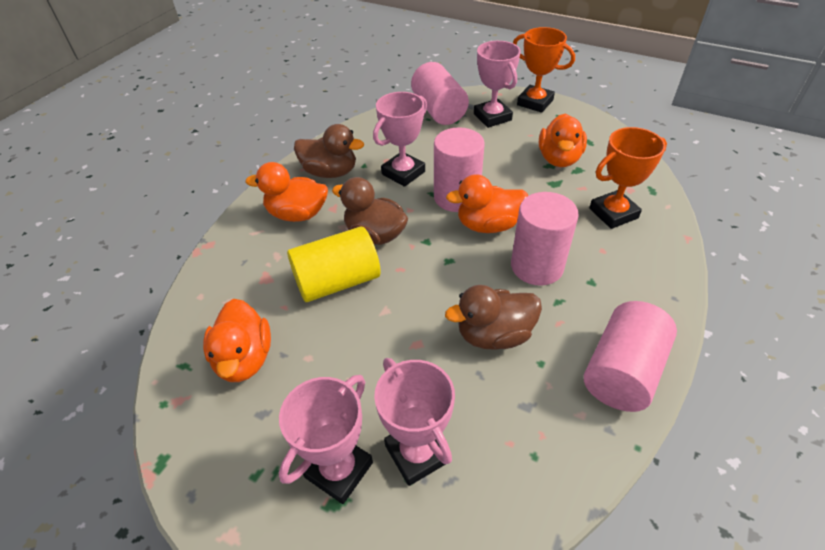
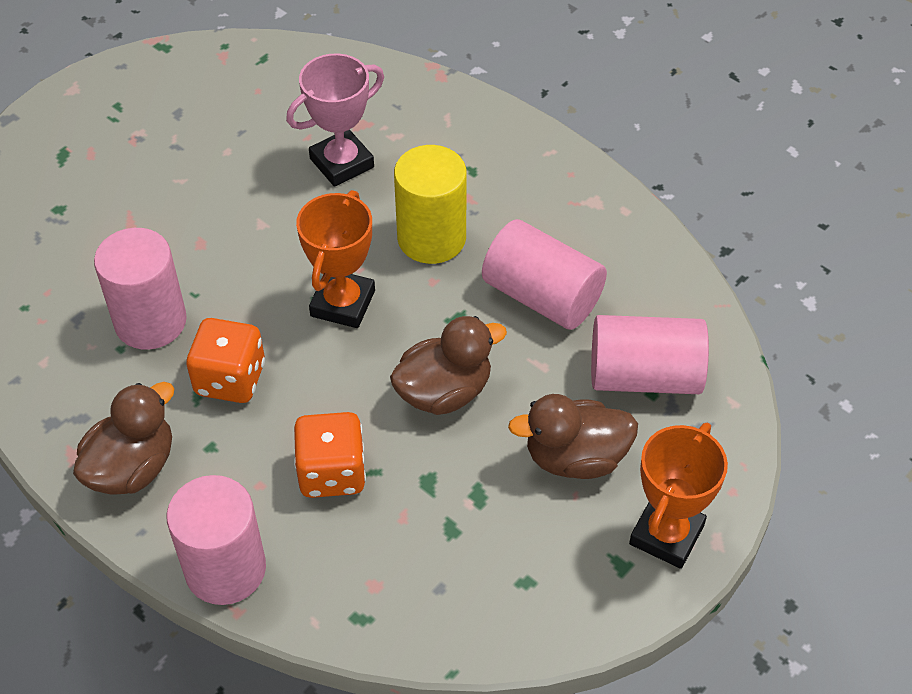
orange dice: none = 0 -> [186,318,265,403] [294,412,366,498] = 2
orange duck: [203,299,271,382] [245,162,328,222] [446,174,528,233] [539,114,587,167] = 4 -> none = 0
pink trophy: [279,375,373,504] [373,92,427,187] [374,358,455,486] [474,41,521,128] = 4 -> [286,54,384,187] = 1

